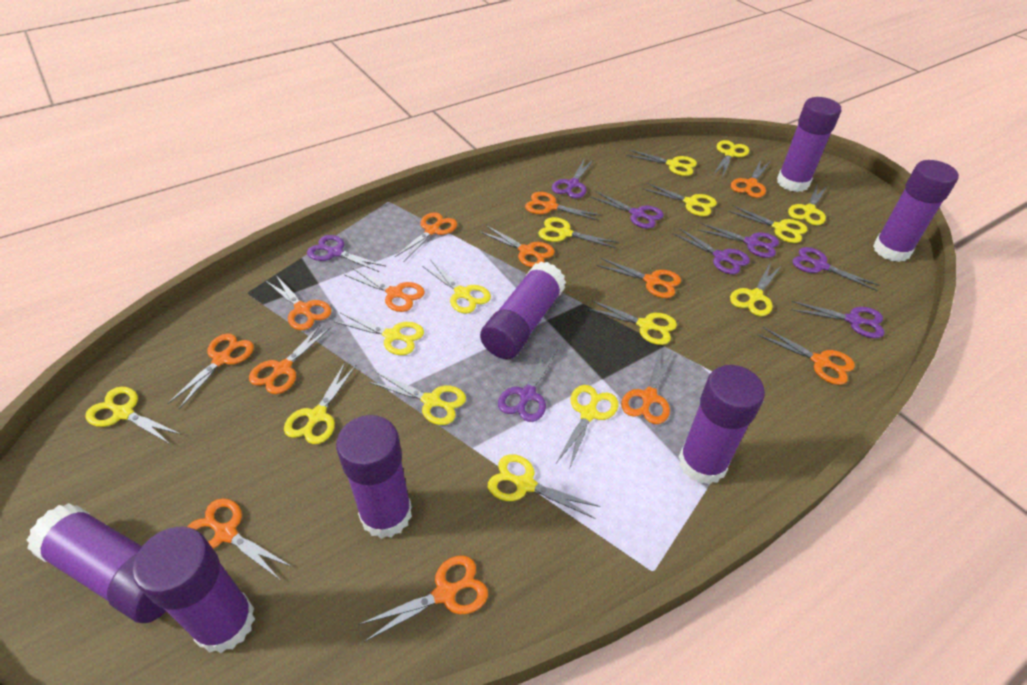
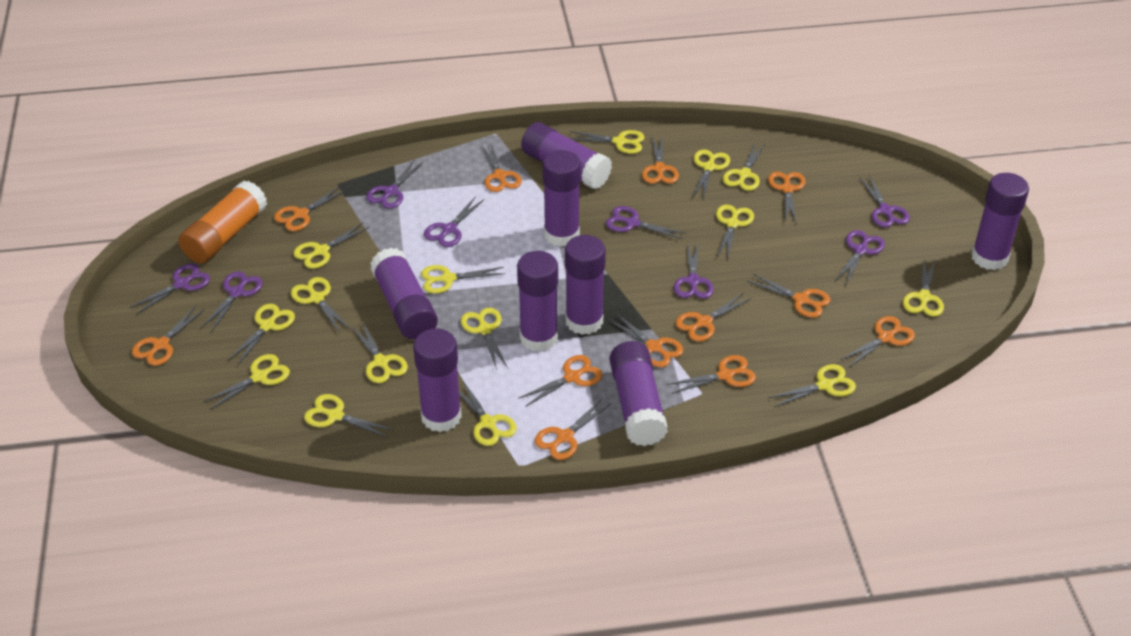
orange glue stick: none = 0 -> [178,181,267,264] = 1
orange scissors: [167,333,254,409] [187,498,293,580] [249,324,331,394] [266,274,331,330] [345,268,425,312] [359,556,488,641] [395,212,457,262] [480,226,555,267] [525,192,602,221] [596,258,681,298] [621,350,673,424] [731,160,770,198] [758,327,855,385] = 13 -> [132,306,204,366] [274,186,347,231] [481,144,522,192] [518,355,603,407] [535,399,612,460] [607,313,683,367] [642,136,679,184] [667,355,756,394] [676,293,750,342] [748,274,831,318] [768,172,806,224] [840,316,915,367] = 12
purple glue stick: [27,503,166,623] [133,527,255,653] [336,415,412,539] [480,262,566,359] [679,365,765,485] [777,97,841,192] [873,160,959,262] = 7 -> [370,248,438,340] [413,329,462,432] [517,251,558,352] [521,122,612,189] [543,150,581,247] [565,235,606,335] [610,341,668,446] [971,173,1029,270] = 8

